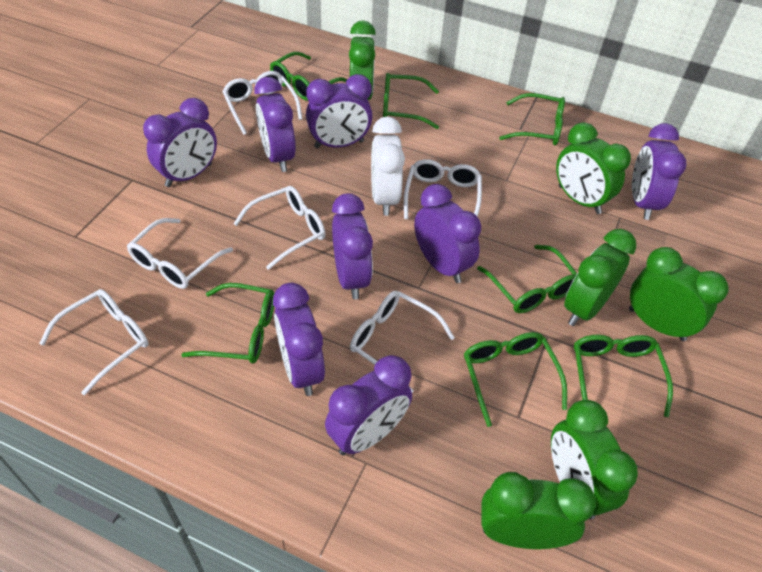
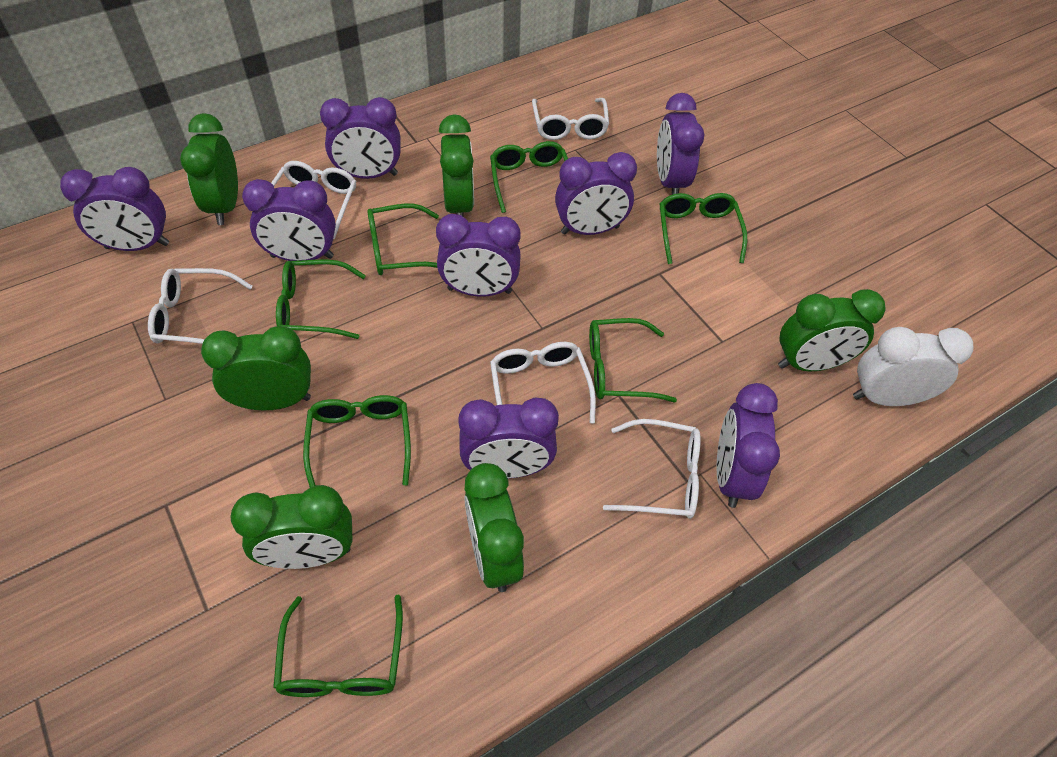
white glasses: [39,289,149,395] [127,218,233,289] [222,71,302,135] [233,186,325,270] [350,291,455,393] [404,159,482,219] = 6 -> [148,268,252,344] [271,161,356,239] [490,342,596,423] [532,98,609,140] [603,419,701,519] = 5

